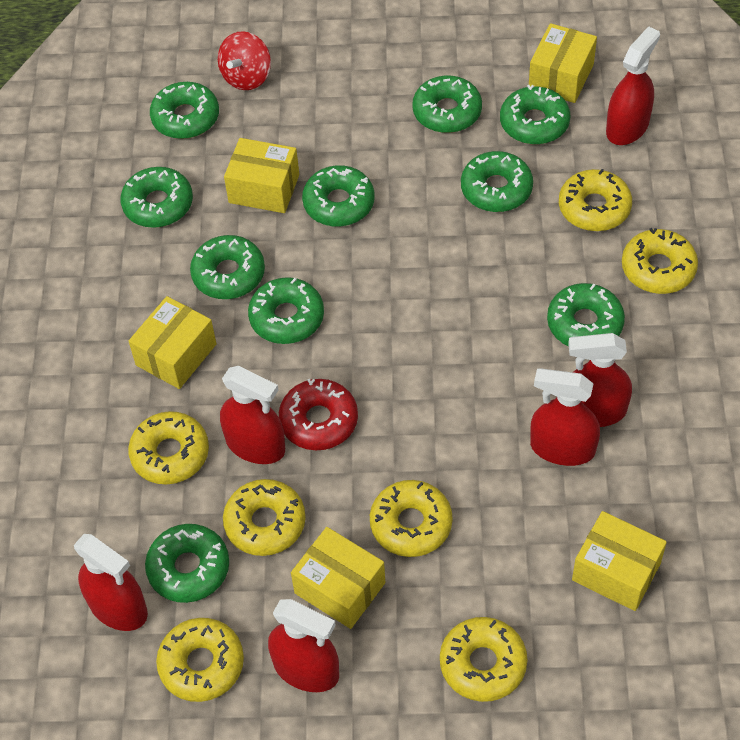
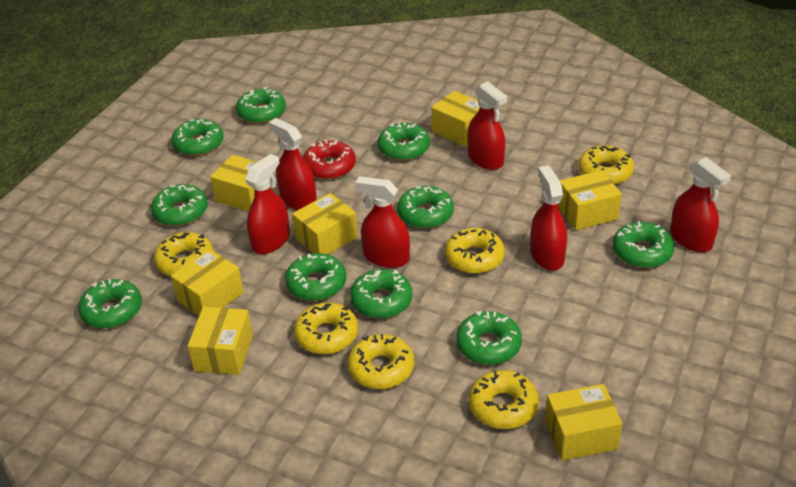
red spinning top: [218,31,271,90] = 1 -> none = 0
yellow box: [129,296,216,389] [224,138,299,213] [291,527,386,629] [529,23,597,103] [572,511,667,611] = 5 -> [171,249,244,316] [187,307,253,375] [210,155,274,212] [292,193,358,255] [431,91,480,147] [545,384,623,461] [558,170,622,231] = 7
yellow donut: [128,411,209,485] [156,618,244,702] [223,479,306,556] [370,480,453,557] [440,617,528,702] [559,169,632,231] [622,228,698,294] = 7 -> [154,232,214,276] [294,302,358,354] [348,334,414,389] [445,228,505,274] [469,370,539,429] [578,145,634,185] = 6

